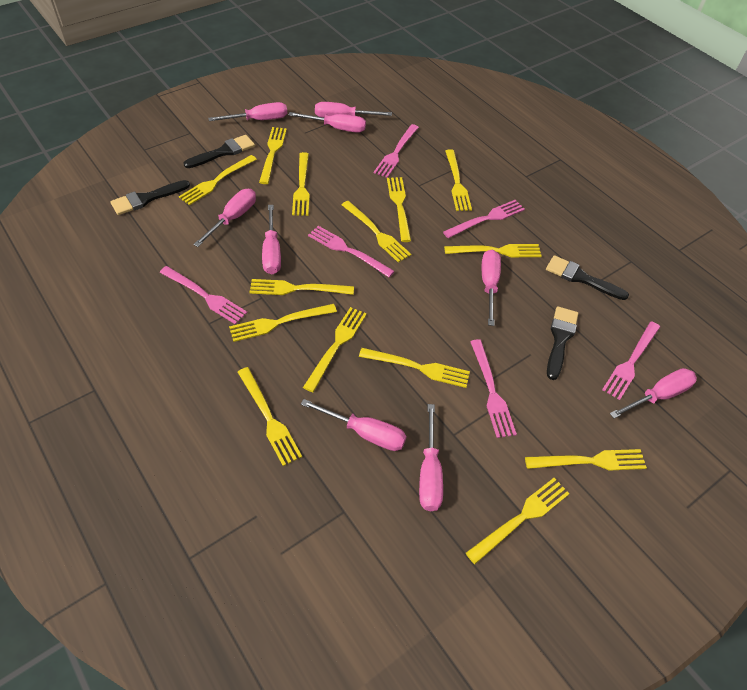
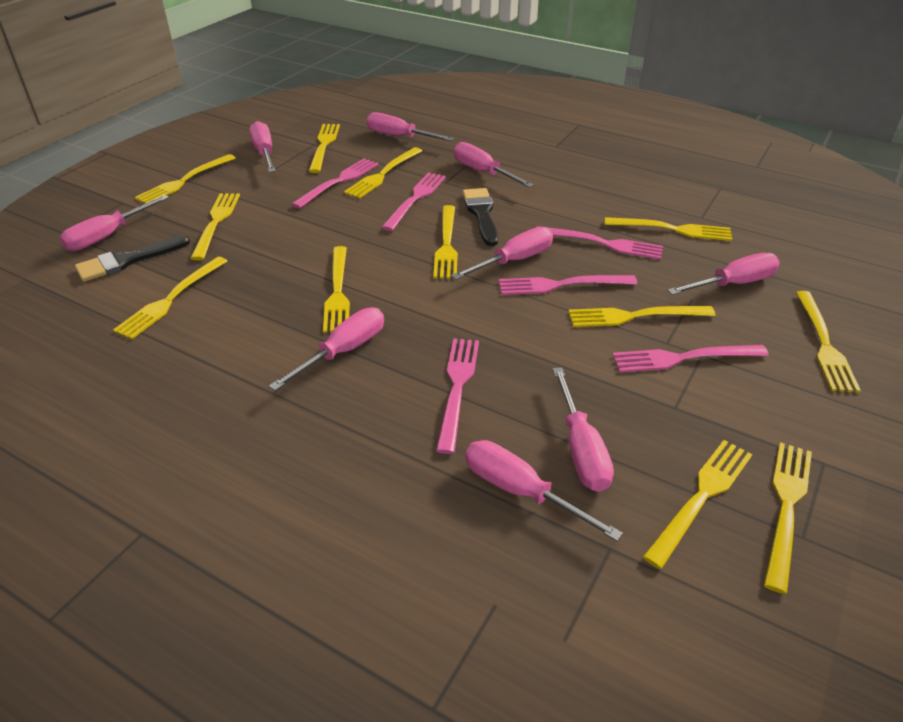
black brush: [110,180,190,215] [183,135,255,168] [546,255,629,300] [547,306,578,380] = 4 -> [75,235,190,282] [463,188,498,246] = 2
yellow fork: [179,155,257,205] [229,304,337,342] [238,367,302,466] [249,279,354,295] [259,127,287,184] [292,152,310,216] [303,307,367,392] [342,201,411,263] [359,348,470,388] [387,177,411,242] [444,244,542,257] [445,149,472,211] [466,478,570,564] [525,449,647,471] = 14 -> [113,257,227,339] [135,154,236,204] [190,193,240,260] [309,124,340,173] [323,246,350,333] [344,147,422,199] [433,205,458,279] [568,306,715,327] [605,217,732,241] [643,440,753,569] [764,442,812,594] [795,291,861,392] = 12

